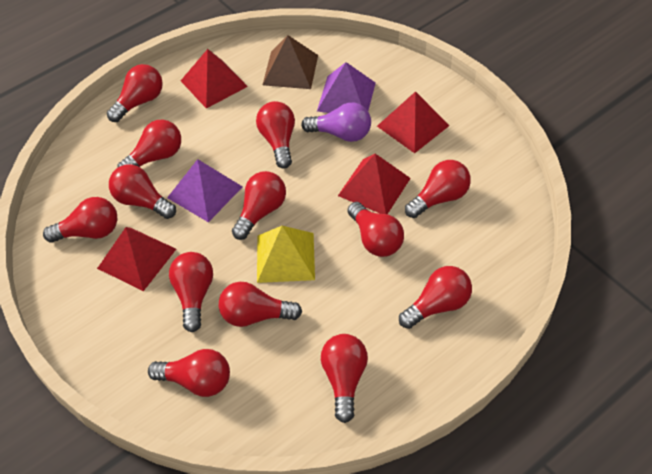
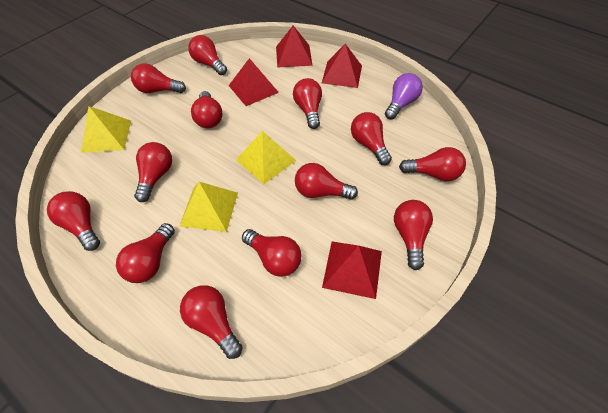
brown pyramid: [263,35,318,89] = 1 -> none = 0
purple pyramid: [167,159,243,222] [317,62,376,113] = 2 -> none = 0
yellow pyramid: [257,226,315,283] = 1 -> [81,106,131,153] [179,182,238,232] [236,131,297,184] = 3

